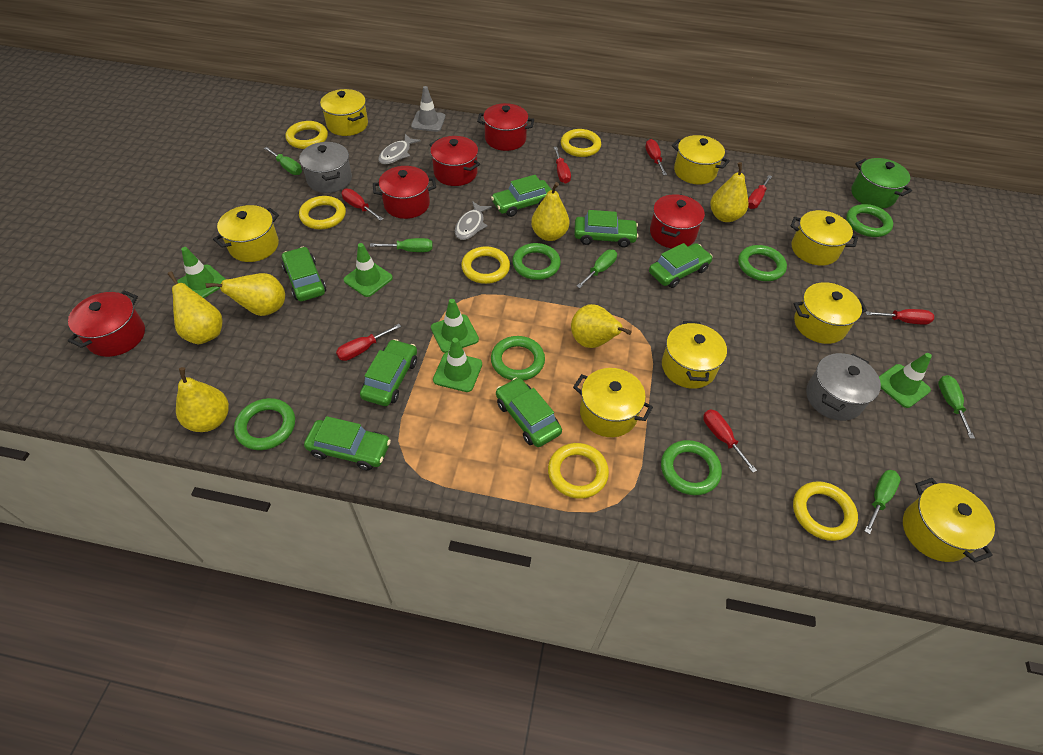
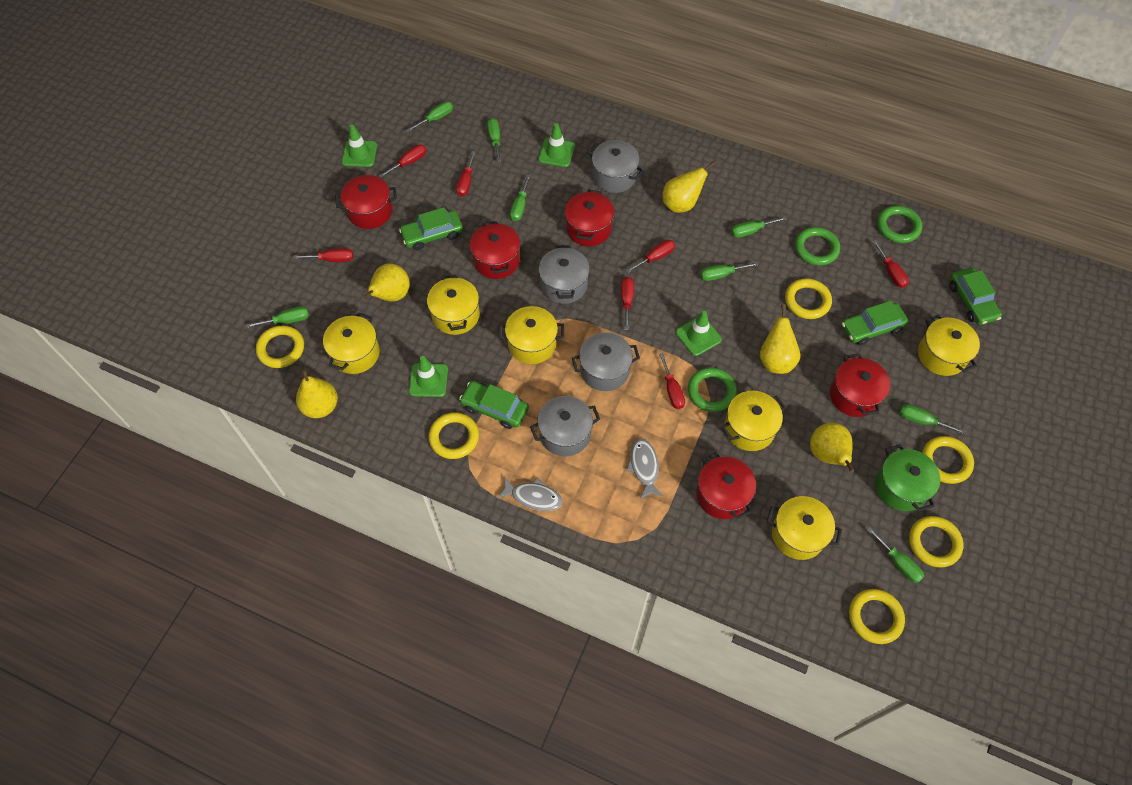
green car: [282,247,326,301] [304,416,391,470] [360,339,417,406] [491,175,552,217] [496,378,562,447] [574,210,638,248] [649,243,713,288] = 7 -> [399,207,463,250] [459,381,529,429] [842,301,908,345] [950,268,1002,325] = 4
green ring: [234,398,295,450] [491,336,545,381] [512,243,561,280] [661,440,722,495] [738,245,787,281] [846,204,893,237] = 6 -> [688,367,737,412] [795,227,840,266] [877,205,922,243] = 3
green screwdriver: [264,147,302,175] [370,238,433,252] [576,250,617,288] [864,470,901,534] [938,375,975,439] = 5 -> [246,306,309,328] [407,102,453,132] [487,118,501,162] [510,175,530,221] [700,262,758,281] [731,216,786,238] [867,527,924,583] [900,404,966,434] = 8
green traffic cone: [177,247,226,298] [344,243,393,297] [431,299,479,353] [433,338,482,392] [879,353,932,408] = 5 -> [342,124,377,167] [409,356,448,397] [538,123,575,167] [676,311,722,356] = 4
grey pot: [299,142,352,193] [806,353,881,421] = 2 -> [530,396,600,456] [539,245,590,304] [572,332,640,391] [587,140,644,193] = 4
grey traffic cone: [411,86,446,132] = 1 -> none = 0
yellow pear: [168,271,222,344] [176,367,229,432] [206,273,285,316] [531,182,569,241] [571,304,632,348] [710,162,748,222] = 6 -> [296,369,338,418] [364,263,410,302] [662,161,716,213] [760,304,800,374] [810,423,854,472] = 5
yellow pot: [213,205,279,262] [320,89,368,136] [573,368,653,437] [662,321,727,389] [672,135,730,185] [790,210,858,266] [794,282,867,344] [903,478,995,562] = 8 -> [323,312,380,374] [427,274,480,335] [499,306,564,364] [722,391,786,451] [767,496,842,560] [918,315,980,376] = 6

